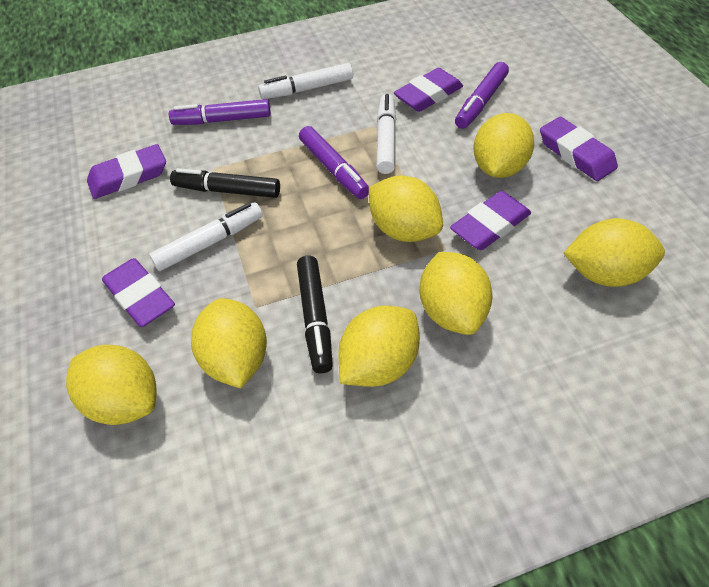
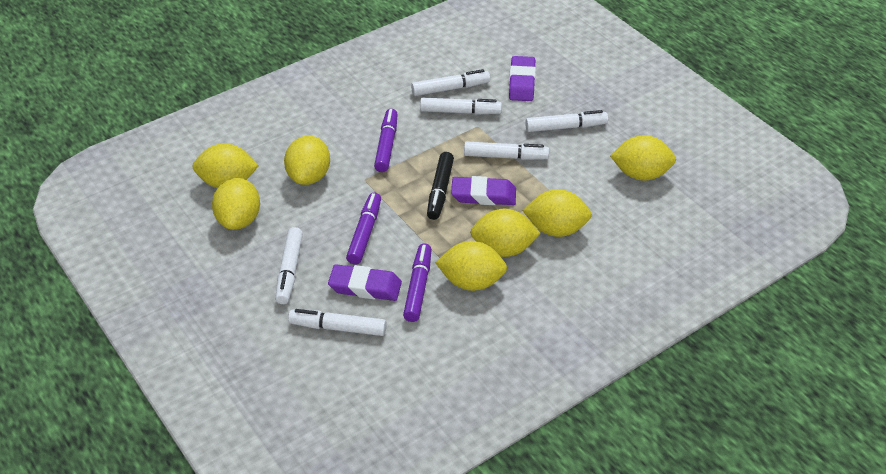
black marker: [170,168,280,198] [297,256,333,373] = 2 -> [427,152,454,220] = 1
purple eraser: [87,144,166,199] [102,258,175,327] [394,68,463,112] [450,191,531,250] [540,117,618,181] = 5 -> [328,264,402,301] [451,176,516,205] [509,56,536,101] = 3
white marker: [149,202,263,271] [258,63,353,99] [376,94,396,174] = 3 -> [275,227,303,304] [288,309,387,336] [411,69,490,96] [420,97,502,115] [464,141,549,160] [525,110,608,132] = 6

